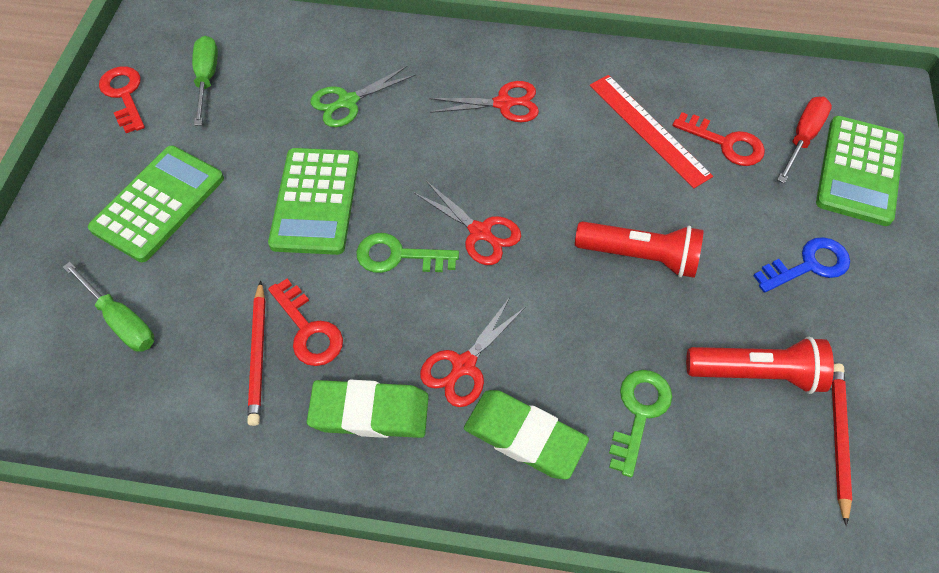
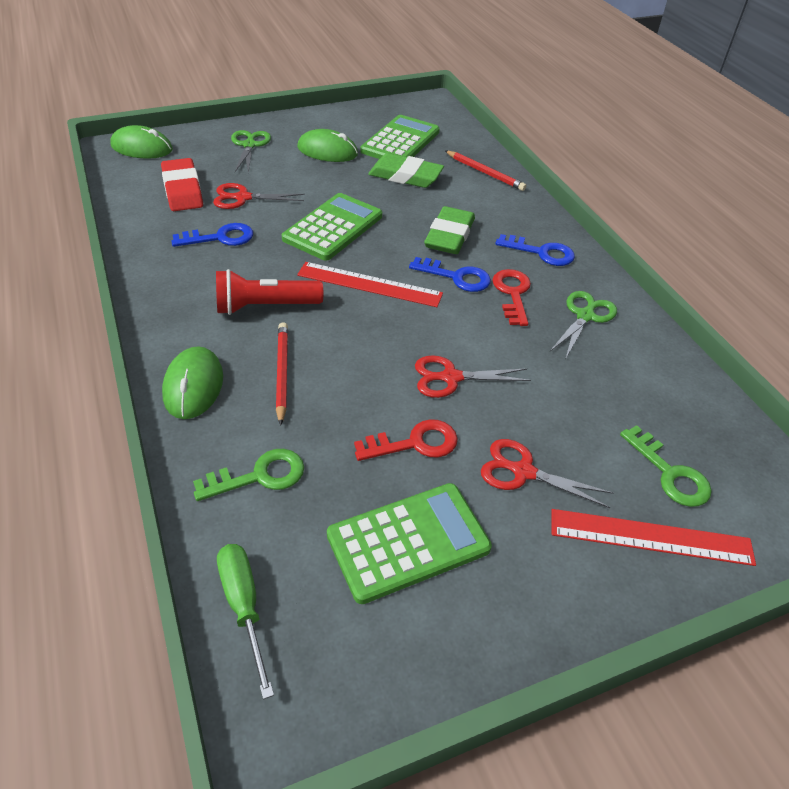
blue key: [753,237,850,293] = 1 -> [171,223,253,247] [409,257,491,292] [495,234,575,266] = 3
green mouse: none = 0 -> [110,125,173,159] [162,346,223,419] [297,129,358,162] = 3
green scissors: [310,66,416,127] = 1 -> [231,130,271,173] [550,291,617,358] = 2
green screwdriver: [63,262,154,352] [192,36,218,126] = 2 -> [217,544,274,700] = 1
red eraser: none = 0 -> [161,158,203,211] = 1
red flashlight: [575,221,704,278] [686,337,834,394] = 2 -> [216,269,323,315] = 1
red key: [99,66,145,133] [268,279,343,366] [673,112,765,166] = 3 -> [354,419,458,461] [492,269,531,326] = 2
red ruler: [590,75,713,188] = 1 -> [297,262,443,307] [552,509,756,566] = 2
red screwdriver: [777,97,832,183] = 1 -> none = 0

